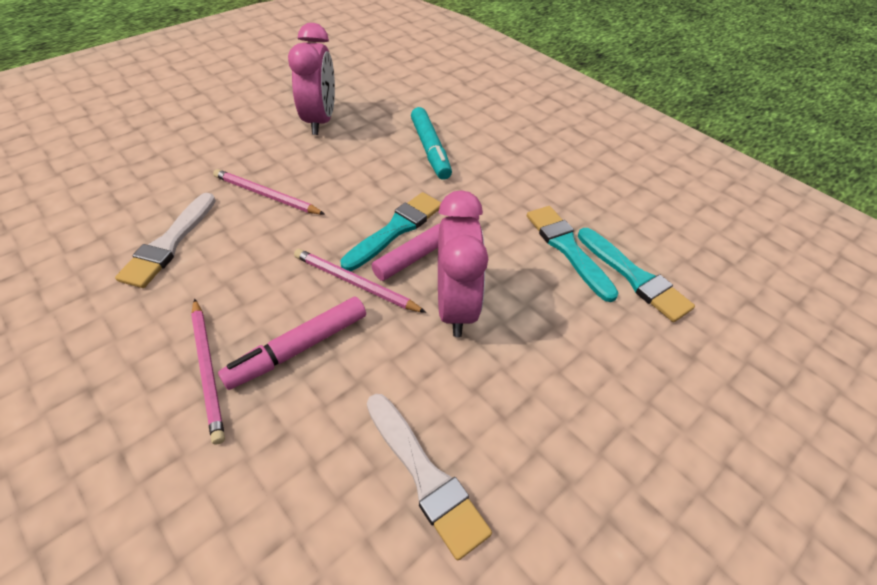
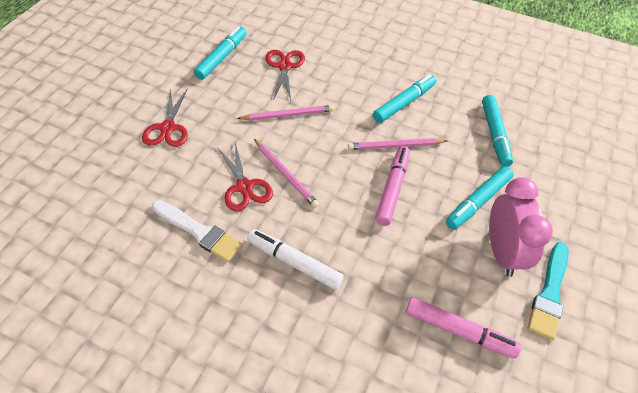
pink clock: [288,23,335,135] [438,190,488,337] = 2 -> [489,177,553,277] = 1
red scissors: none = 0 -> [142,88,188,147] [217,142,273,212] [265,50,305,100] = 3
turquoise brush: [340,192,441,271] [527,206,619,302] [578,228,695,322] = 3 -> [528,242,569,340] = 1
turquoise marker: [411,107,452,180] = 1 -> [194,26,247,80] [373,74,436,123] [446,166,514,230] [482,95,513,166] = 4
white brush: [115,193,216,288] [367,394,492,560] = 2 -> [152,200,242,262] = 1
white marker: none = 0 -> [247,229,344,290] = 1

